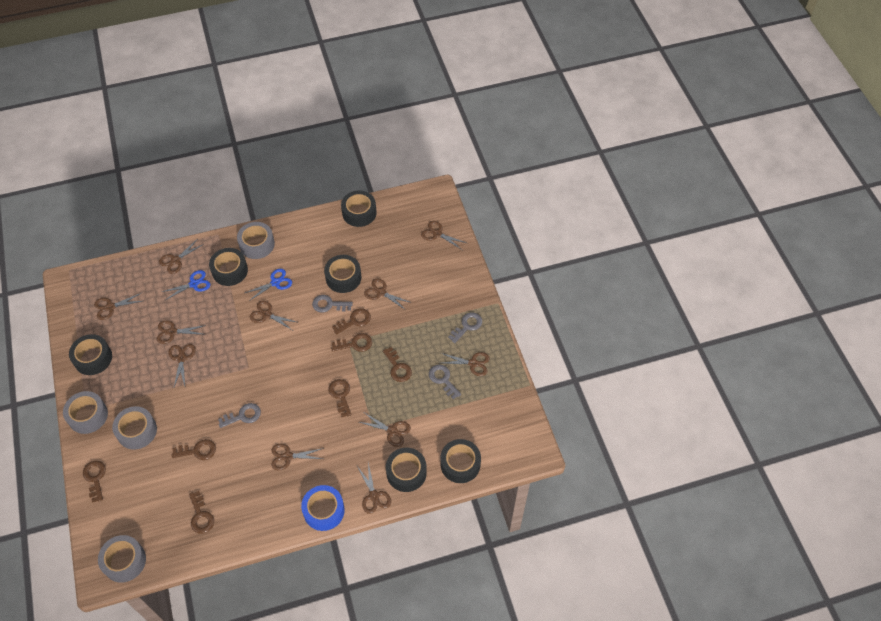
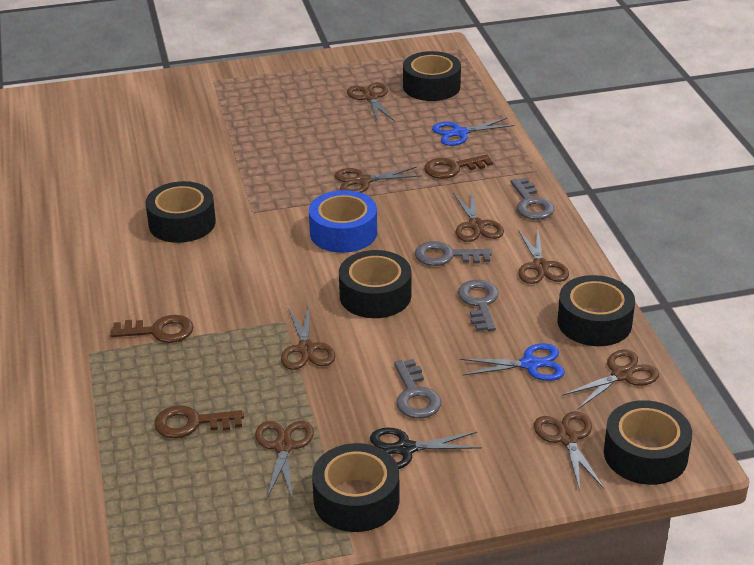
black scissors: none = 0 -> [370,427,482,469] = 1
brown key: [83,461,106,503] [172,439,216,460] [189,491,214,534] [329,379,352,417] [331,333,372,352] [332,308,371,335] [383,347,412,382] = 7 -> [110,315,193,343] [154,405,244,438] [424,154,493,179] = 3
brown scissors: [94,293,142,320] [157,321,207,344] [159,240,204,274] [168,344,196,387] [250,301,299,330] [271,444,324,470] [357,463,391,514] [359,413,411,447] [364,278,412,310] [421,221,467,250] [441,352,490,376] = 11 -> [255,421,314,498] [281,306,336,370] [334,167,422,193] [347,82,394,123] [453,192,504,242] [518,229,569,284] [534,411,604,491] [562,350,659,409] = 8
grey tape: [63,391,108,434] [98,535,146,583] [112,406,157,450] [237,222,275,259] = 4 -> none = 0

